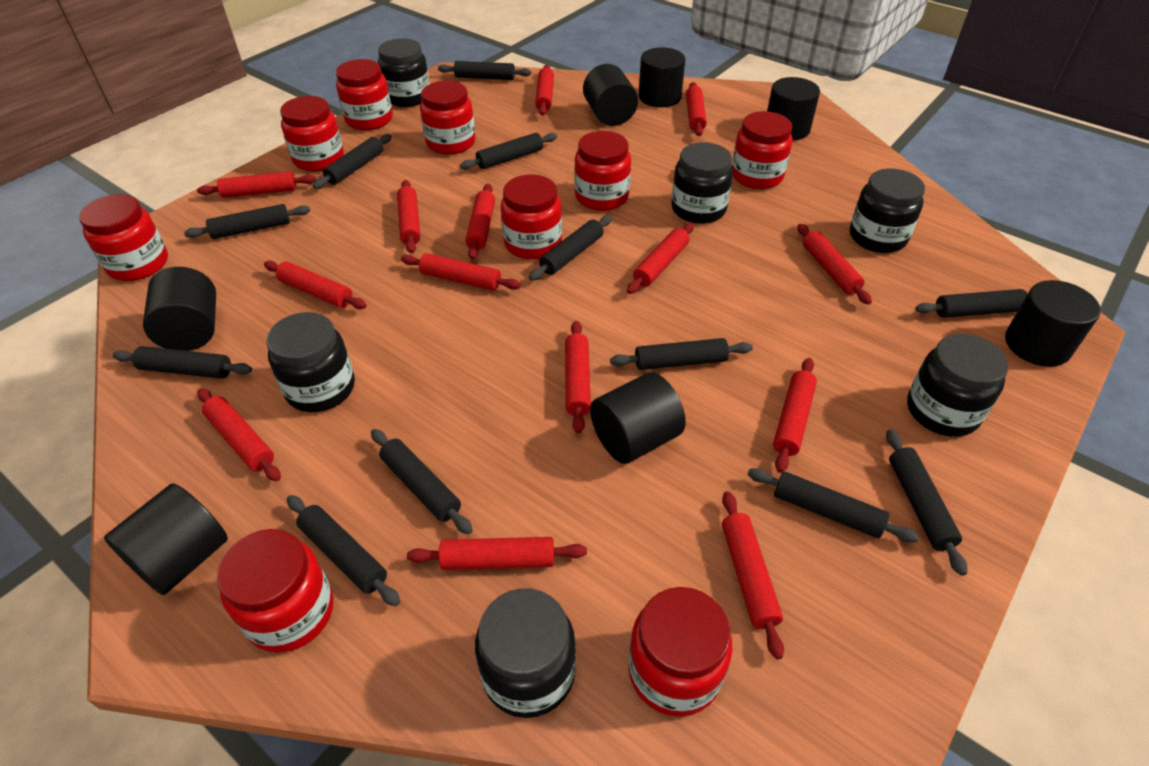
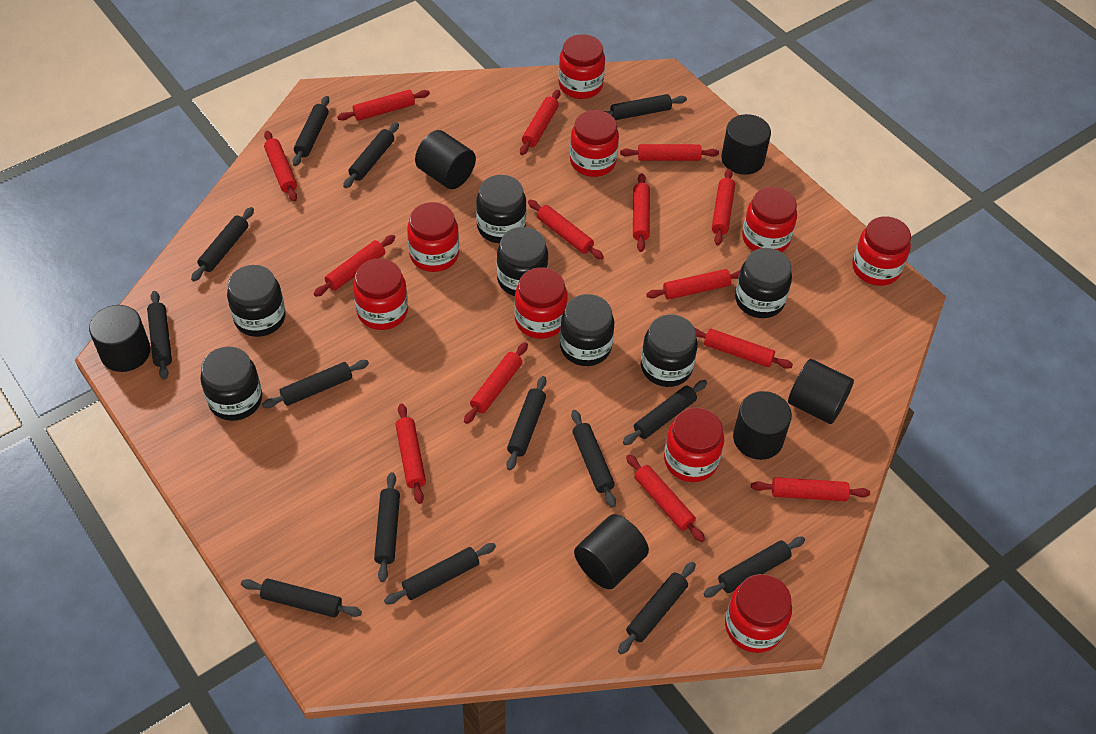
black cylinder: [104,483,228,595] [143,267,216,351] [583,64,638,126] [590,372,686,464] [639,47,685,107] [767,77,820,141] [1005,280,1101,367] = 7 -> [89,305,150,372] [415,130,476,189] [574,514,649,589] [721,114,771,175] [733,391,792,460] [788,359,854,424] = 6
black jar: [266,312,355,412] [378,38,430,107] [475,588,576,718] [671,142,733,224] [850,168,925,253] [907,334,1009,437] = 6 -> [200,346,262,421] [227,265,286,337] [476,175,527,243] [497,227,548,296] [560,294,614,366] [641,314,698,387] [735,248,792,318] = 7
black rolling pin: [113,346,252,379] [184,204,310,239] [287,495,400,606] [313,134,392,189] [371,429,473,534] [438,61,531,80] [460,133,557,169] [529,215,612,281] [610,338,753,370] [748,468,919,543] [886,429,967,576] [915,289,1028,318] = 12 -> [147,291,172,380] [191,207,254,281] [241,578,362,618] [262,360,369,408] [293,96,329,166] [343,122,399,188] [374,472,400,582] [384,543,496,604] [506,376,547,470] [571,410,616,508] [604,94,687,120] [618,562,696,654] [623,380,707,445] [704,537,805,597] = 14

